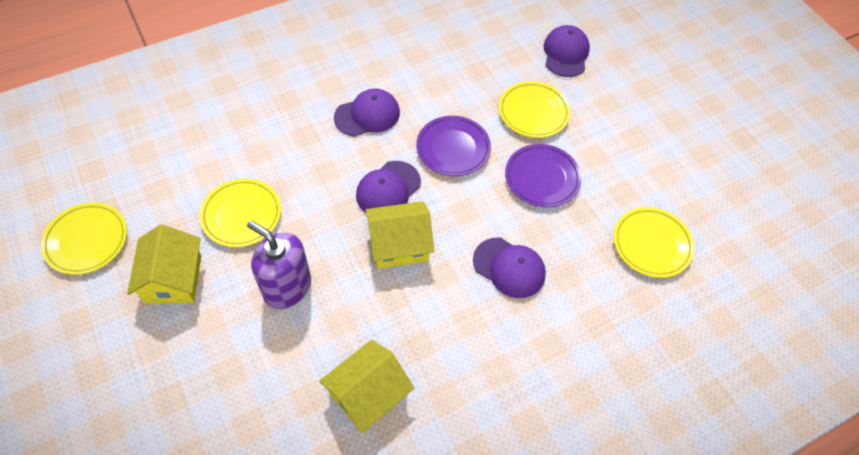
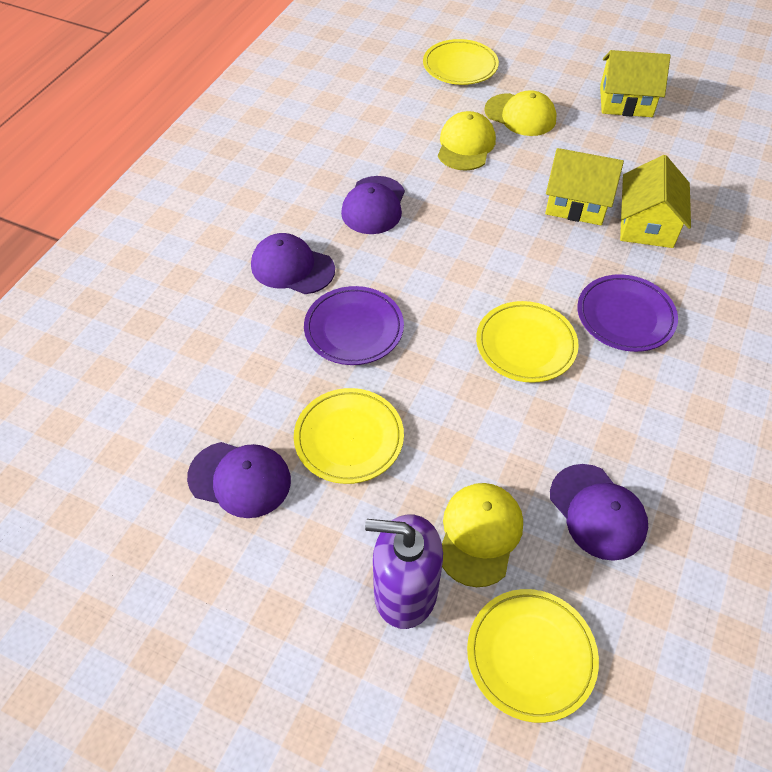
yellow cap: none = 0 -> [438,111,496,171] [442,483,523,587] [484,90,557,136] = 3

